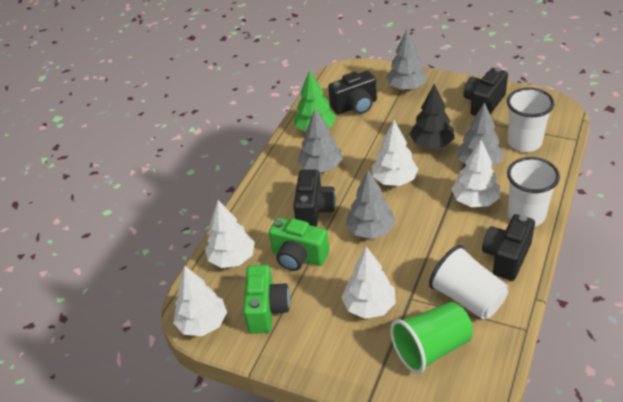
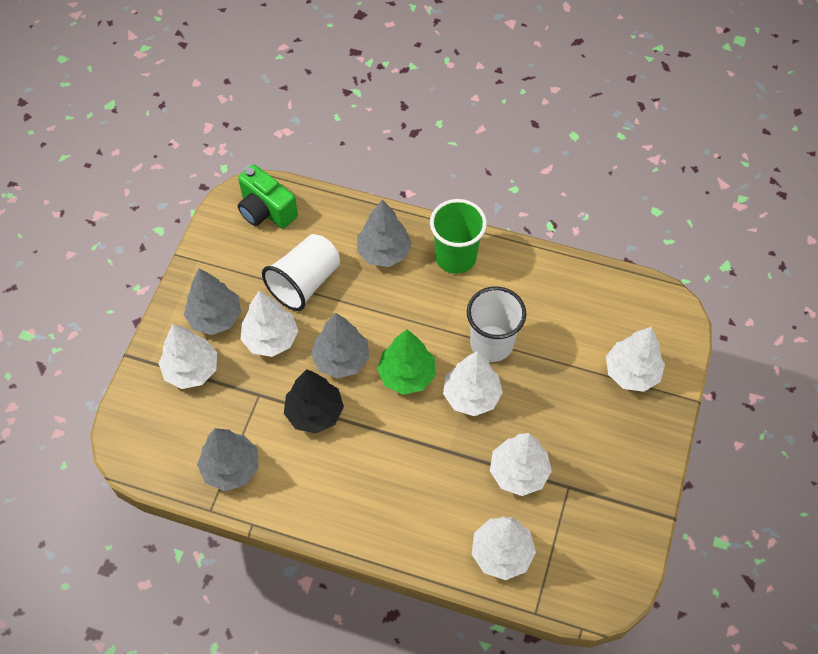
black camera: [293,169,336,227] [328,71,377,114] [463,68,508,116] [482,214,535,281] = 4 -> none = 0
green camera: [243,265,290,334] [269,218,329,271] = 2 -> [237,164,298,229] = 1
white cup: [429,245,508,319] [507,87,555,152] [507,157,560,226] = 3 -> [262,234,340,311] [467,286,526,362] = 2
white tree: [173,266,227,336] [205,200,255,268] [341,247,396,319] [372,120,418,186] [451,140,500,207] = 5 -> [159,324,217,389] [240,291,298,357] [443,351,503,416] [472,516,536,580] [490,433,552,496] [606,327,665,392] = 6

